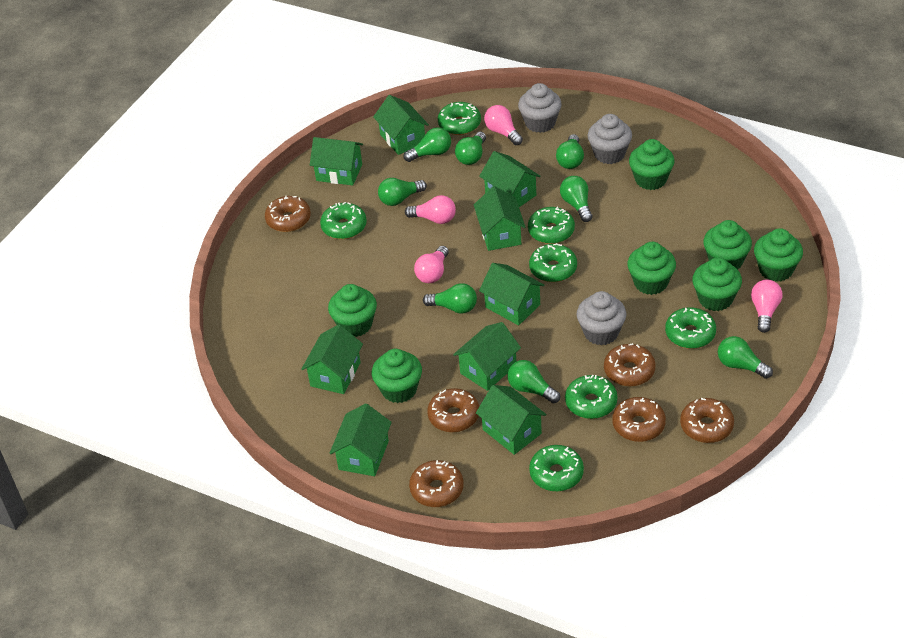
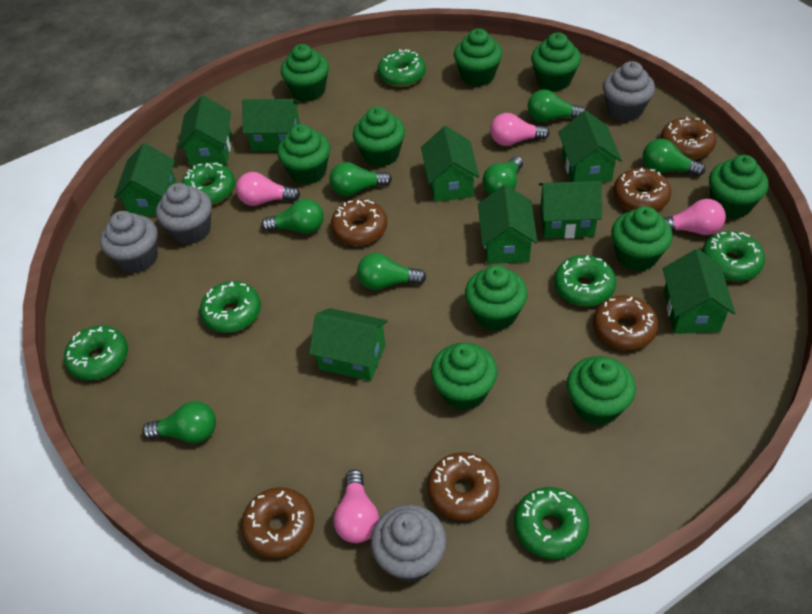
green cupcake: [328,284,377,337] [372,349,422,403] [627,242,676,295] [629,139,675,190] [692,258,742,311] [703,220,752,270] [754,228,803,282] = 7 -> [277,124,330,185] [281,44,329,102] [353,107,405,167] [431,343,497,410] [454,28,502,87] [465,265,527,331] [531,32,581,91] [567,356,636,426] [611,206,673,271] [709,155,769,219] = 10
green light bulb: [378,178,427,206] [404,127,451,162] [423,283,477,314] [455,132,486,165] [507,360,560,404] [556,134,584,169] [560,176,593,222] [718,336,773,379] = 8 -> [142,401,216,443] [261,199,324,234] [329,162,392,196] [357,253,426,290] [483,156,523,195] [527,90,585,122] [643,139,705,176] = 7
grey cupcake: [518,83,562,133] [577,291,626,345] [588,114,632,164] = 3 -> [100,211,158,273] [156,183,212,245] [371,505,447,582] [603,61,655,122] = 4

